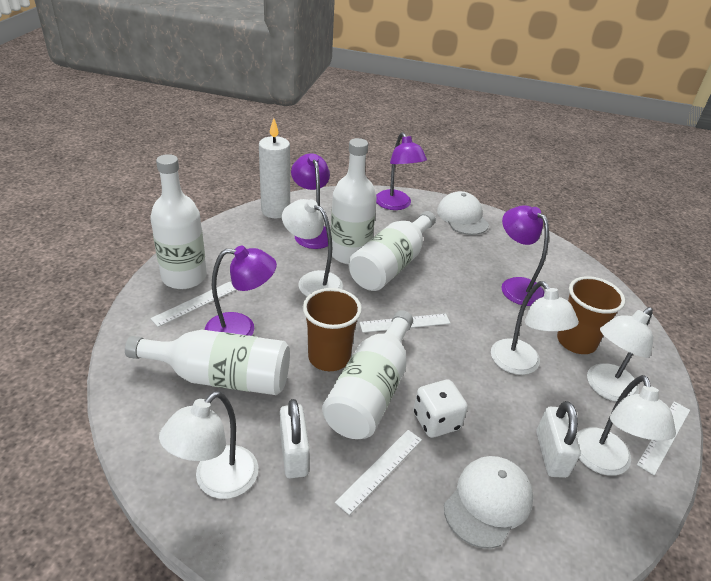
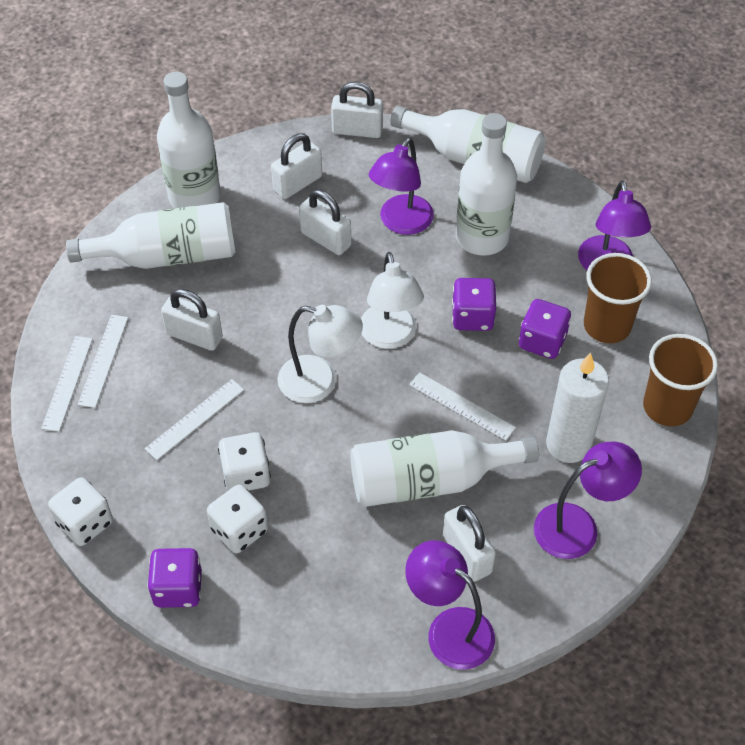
purple dice: none = 0 -> [147,548,202,608] [452,278,496,331] [519,299,571,359] = 3
white cap: [437,191,489,235] [444,456,533,549] = 2 -> none = 0
white dice: [413,380,468,438] = 1 -> [48,477,113,546] [207,485,268,553] [218,432,271,491] = 3
white lamp: [159,391,258,499] [282,199,343,296] [491,281,579,375] [576,375,676,476] [587,307,653,402] = 5 -> [277,305,363,403] [361,252,424,349] = 2
white padlock: [280,399,310,478] [536,401,581,478] = 2 -> [161,289,223,351] [271,133,322,199] [299,190,351,255] [331,81,383,138] [443,505,496,582] = 5

